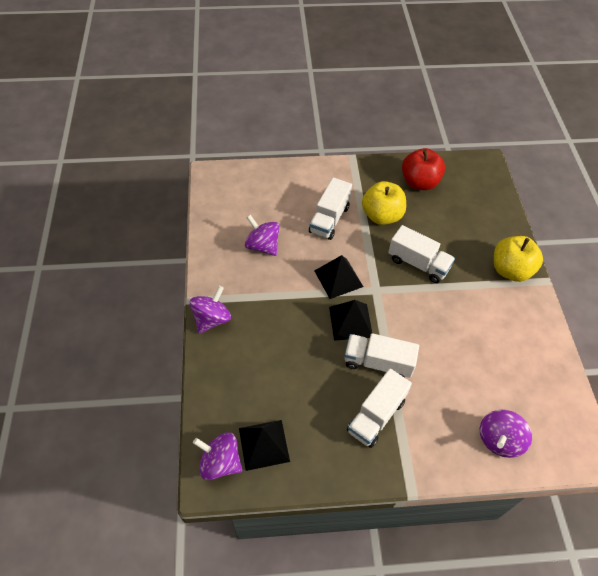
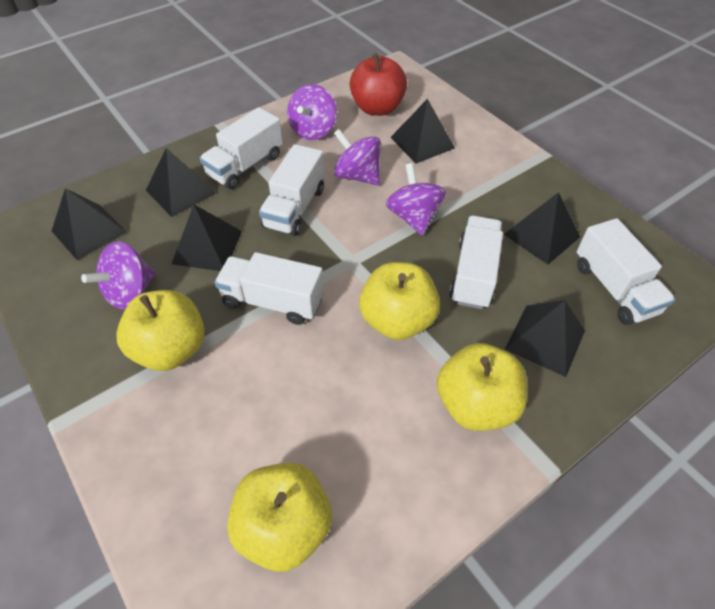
black pyramid: [239,420,290,471] [314,255,363,299] [329,300,372,341] = 3 -> [52,188,126,260] [146,148,216,217] [172,205,242,271] [390,99,455,163] [504,192,580,264] [505,300,585,377] = 6
white truck: [309,178,352,240] [344,333,419,378] [347,369,412,448] [388,225,455,283] = 4 -> [200,107,283,189] [214,252,324,325] [259,144,325,236] [449,216,503,309] [577,218,675,325] = 5
yellow apple: [362,181,406,225] [494,236,543,282] = 2 -> [116,290,205,371] [227,463,332,572] [359,262,440,340] [437,343,528,431] = 4

